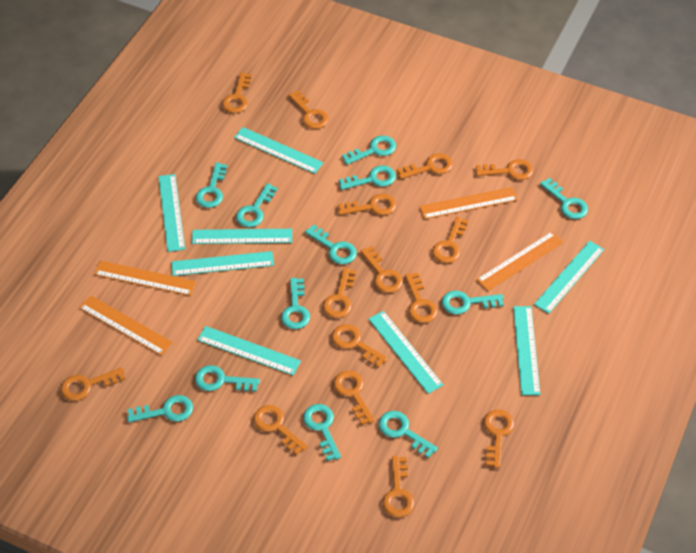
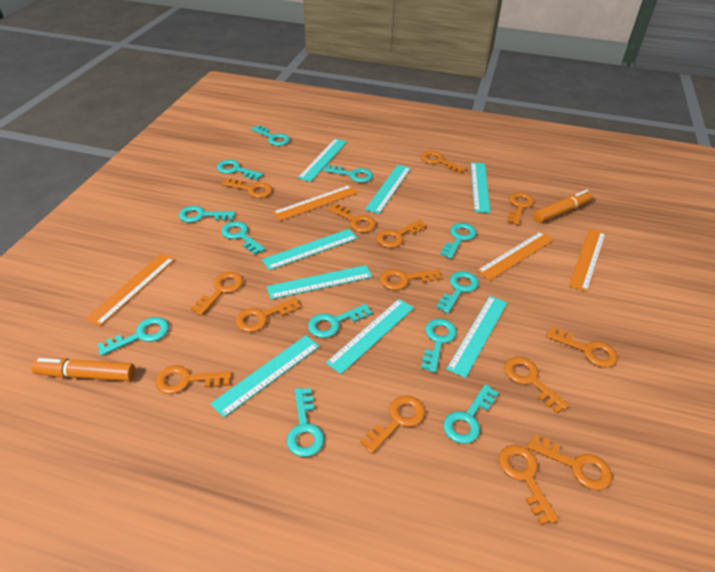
orange key: [61,367,125,401] [222,72,252,113] [254,405,308,455] [288,90,329,129] [323,268,356,318] [332,324,388,367] [334,371,375,425] [338,194,397,215] [360,246,403,293] [383,456,415,517] [397,153,453,179] [405,272,438,323] [432,217,468,263] [476,159,533,180] [484,410,514,468] = 15 -> [155,365,232,394] [191,272,243,316] [222,178,273,198] [236,298,301,332] [328,203,376,232] [360,396,425,454] [376,219,427,248] [380,269,442,290] [421,151,466,174] [499,445,559,525] [504,357,569,414] [507,192,534,225] [528,434,612,490] [546,327,618,368] = 14
orange marker: none = 0 -> [31,358,135,381] [533,190,593,223] = 2

